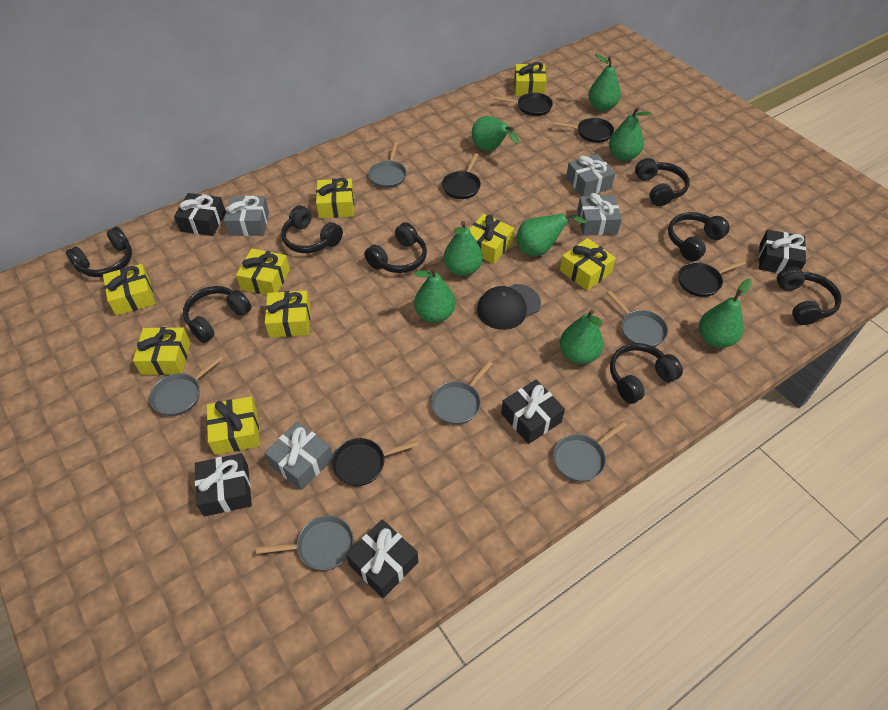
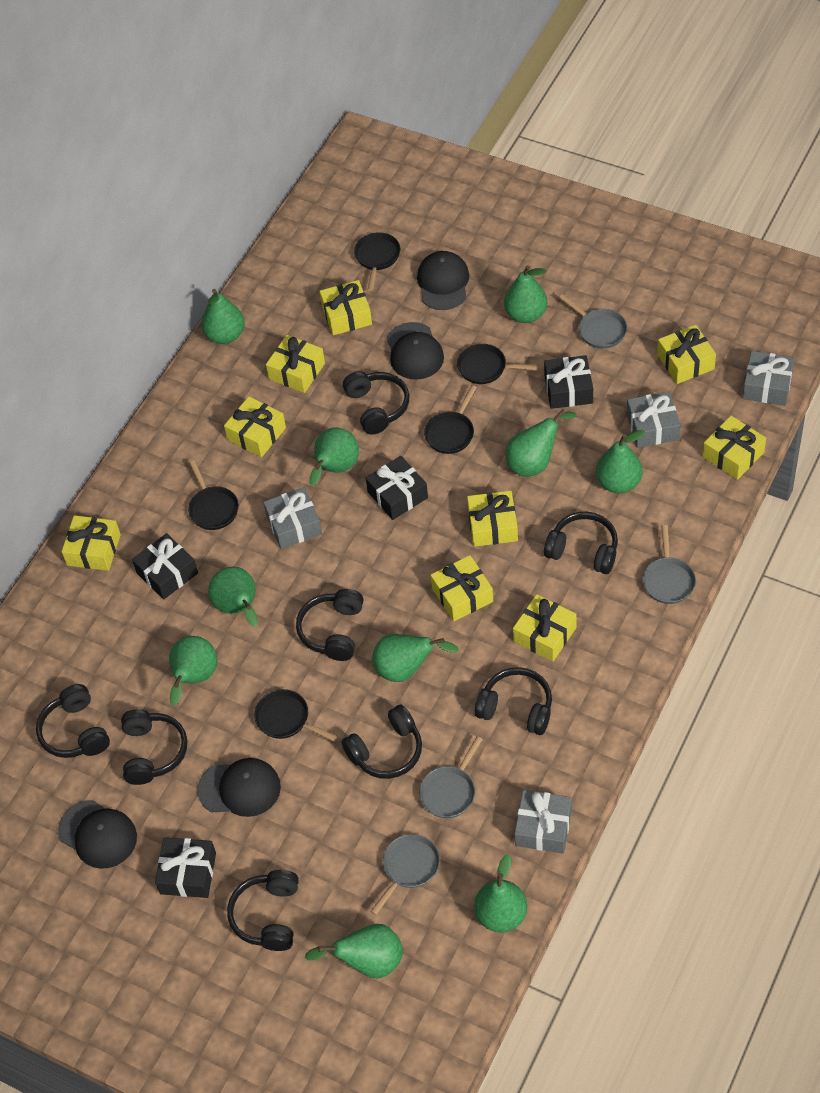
black cap: [477,284,541,330] = 1 -> [58,800,137,869] [197,758,281,817] [387,322,444,380] [417,251,469,310] = 4
black gift: [174,193,226,236] [195,453,252,517] [346,520,418,598] [501,379,565,444] [759,230,806,274] = 5 -> [132,533,198,600] [155,837,216,898] [366,456,428,520] [544,355,593,409] = 4
green pear: [414,267,455,323] [444,221,483,276] [472,116,519,151] [516,211,587,256] [560,309,604,364] [588,54,621,111] [609,107,651,161] [699,279,752,348] = 8 -> [169,636,217,706] [201,289,245,344] [208,566,258,627] [305,924,403,978] [310,427,359,486] [372,634,459,682] [474,854,527,932] [504,265,547,323] [506,409,576,477] [596,430,645,493] = 10
grey pan: [149,355,223,416] [256,516,354,570] [368,142,407,188] [431,361,493,425] [553,421,627,482] [607,290,668,347] = 6 -> [370,834,440,915] [419,736,483,818] [559,294,627,349] [643,525,696,604] = 4

